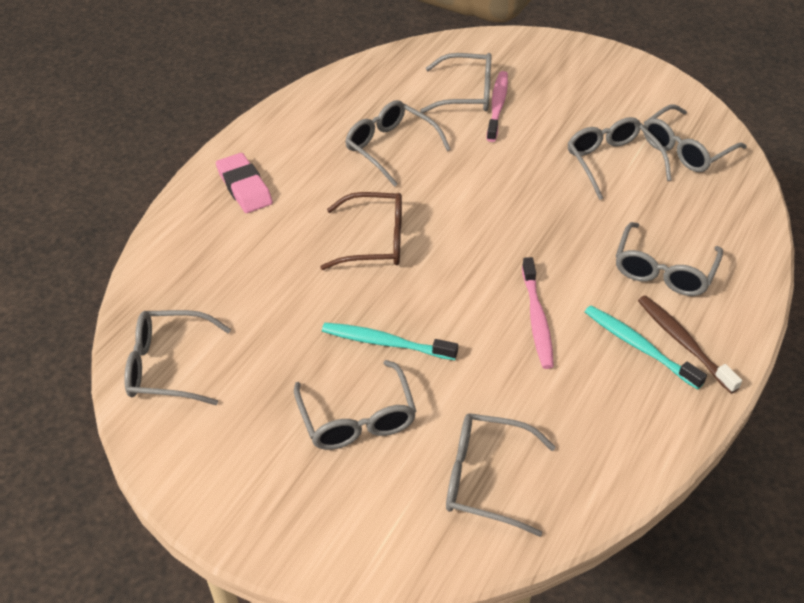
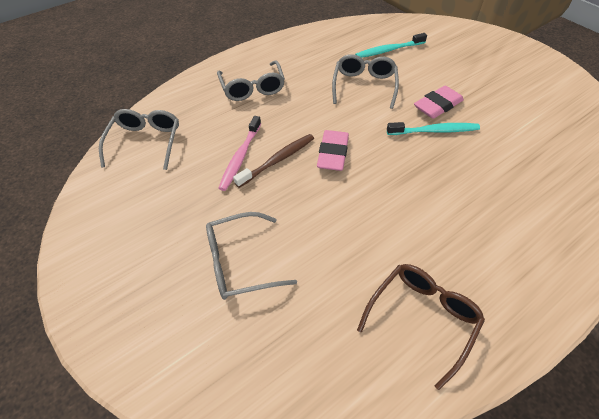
grey glasses: [124,310,231,405] [294,360,416,450] [345,100,451,187] [420,53,492,113] [446,413,555,537] [568,117,671,200] [616,222,723,296] [643,104,746,172] = 8 -> [99,109,179,170] [206,212,297,300] [217,60,285,101] [332,54,399,109] = 4
pink eraser: [216,153,273,213] = 1 -> [317,130,349,171] [414,86,464,119] = 2
pink toothbrush: [486,71,508,142] [522,257,554,369] = 2 -> [218,116,261,191] = 1

